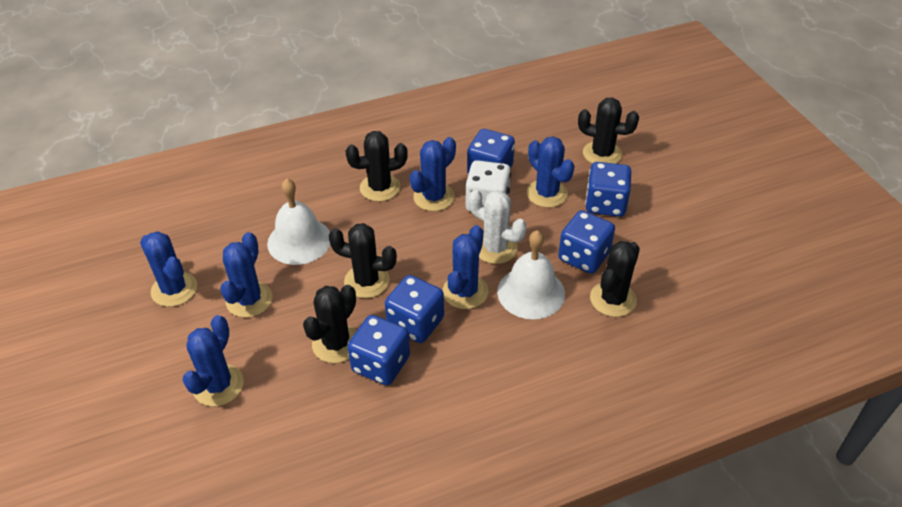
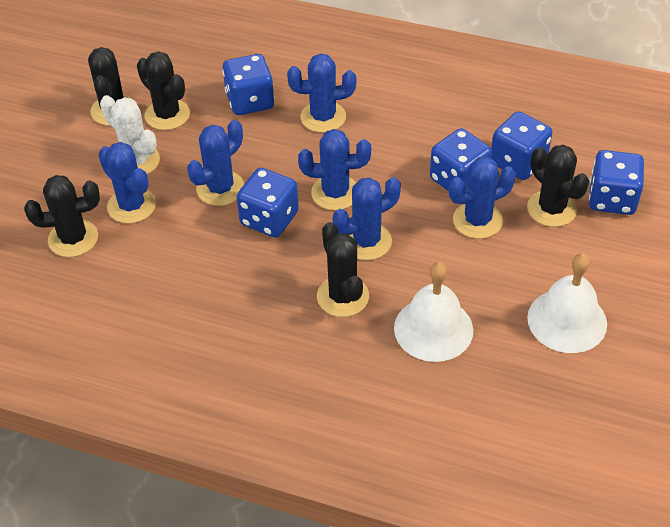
white dice: [465,160,511,212] = 1 -> none = 0

